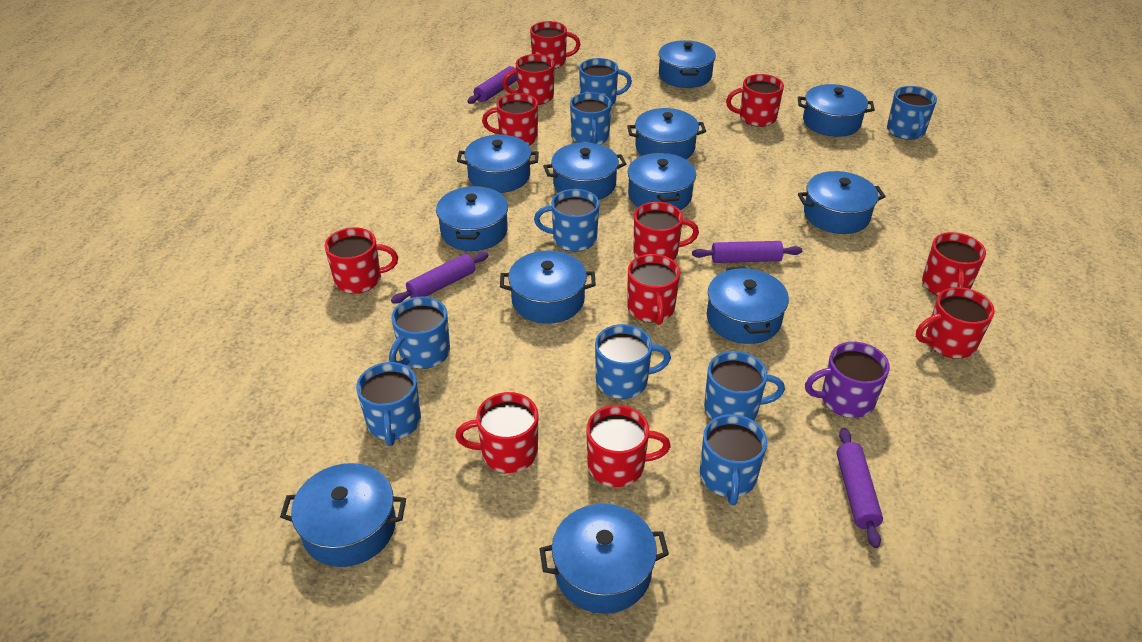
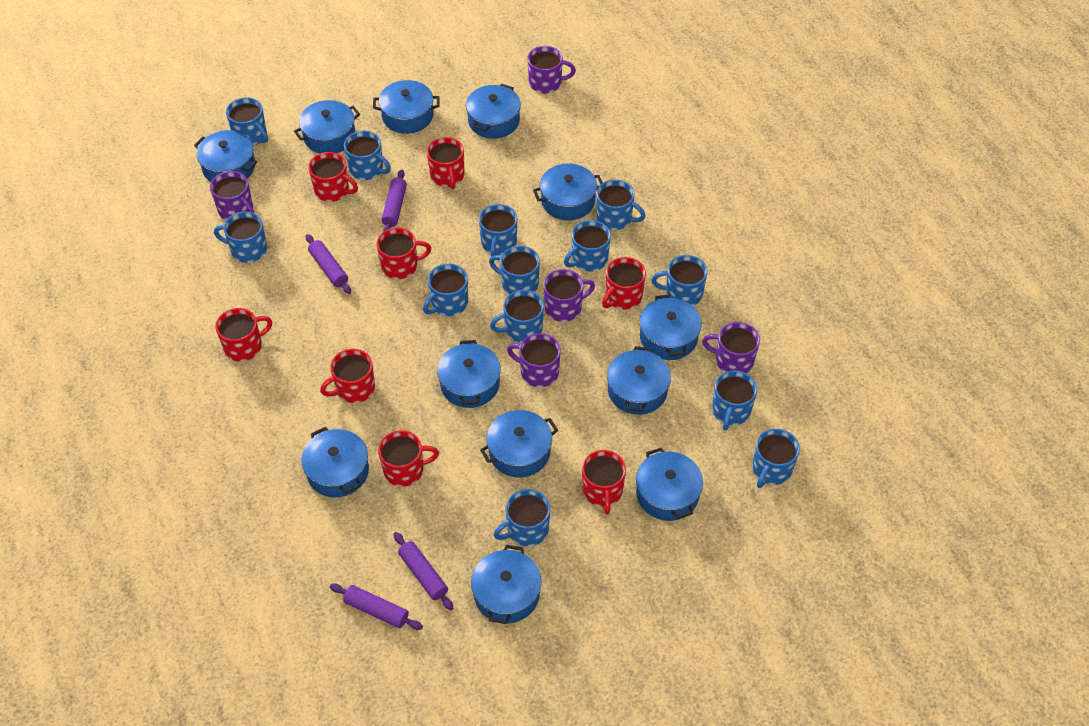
blue mug: [356,362,421,446] [389,297,450,369] [534,189,599,252] [570,92,612,145] [579,58,632,106] [595,324,671,399] [700,414,767,505] [704,351,785,421] [887,86,937,140] = 9 -> [214,211,267,263] [226,97,268,146] [344,131,391,180] [423,264,468,316] [479,204,517,257] [489,246,540,294] [490,290,544,343] [494,489,550,546] [564,220,611,272] [596,179,645,230] [651,255,708,306] [712,370,757,431] [752,429,800,488] = 13
purple mug: [805,342,890,418] = 1 -> [210,171,254,220] [507,333,561,387] [527,46,576,94] [543,269,595,322] [702,322,760,373] = 5
red mug: [324,227,398,294] [455,392,538,473] [482,93,538,145] [502,54,555,105] [530,21,580,69] [586,405,671,487] [627,254,680,325] [633,202,699,260] [726,74,784,127] [916,287,995,359] [922,232,986,296] = 11 -> [215,308,272,361] [308,152,358,202] [320,349,375,403] [377,228,431,279] [378,430,439,487] [427,137,464,189] [582,450,626,514] [602,257,646,309] = 8

